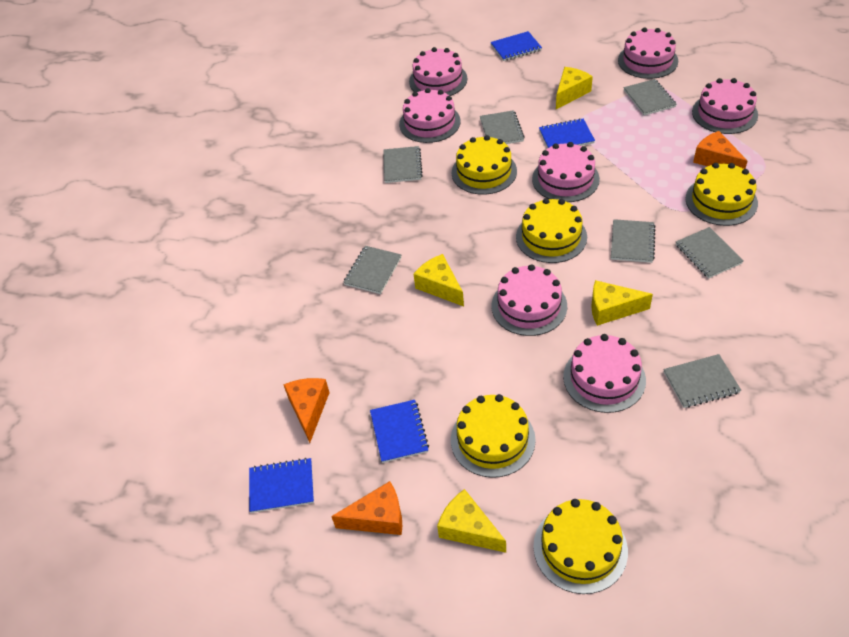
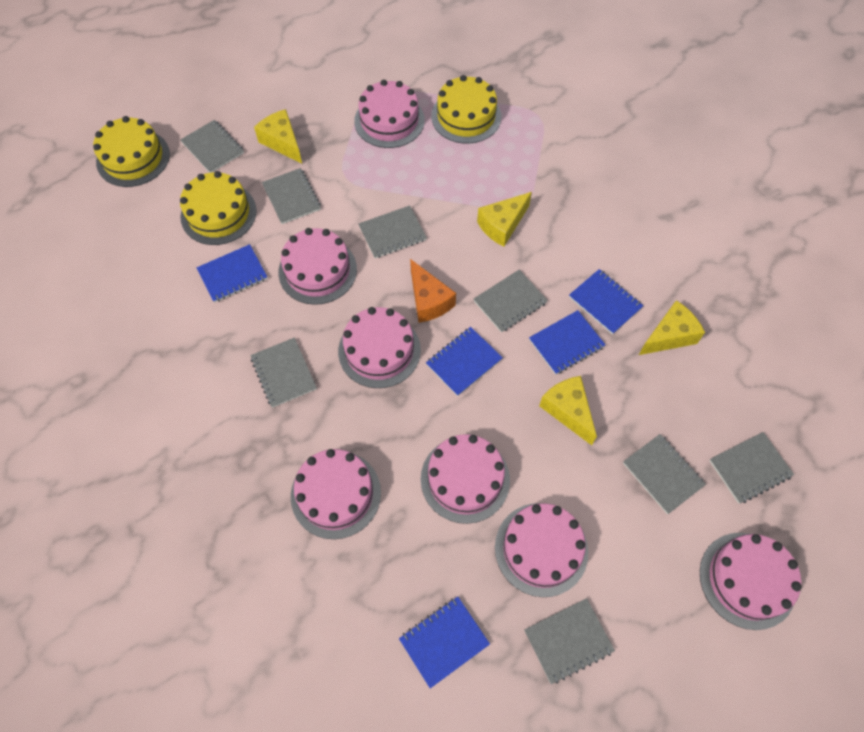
blue notebook: [249,458,314,513] [370,400,429,463] [490,31,542,61] [539,118,595,148] = 4 -> [196,244,268,303] [399,597,490,688] [426,327,503,396] [529,310,606,375] [569,269,643,334] = 5
grey notebook: [343,246,401,294] [383,146,423,183] [480,110,525,144] [611,219,656,263] [624,79,677,116] [663,354,741,408] [676,227,744,279] = 7 -> [180,120,244,173] [250,338,317,408] [262,168,321,224] [358,205,427,258] [474,270,548,333] [524,598,615,684] [623,434,706,514] [709,432,794,504] = 8
orange cheese: [283,378,330,443] [331,481,402,535] [693,131,747,169] = 3 -> [410,259,456,323] = 1
yellow cake: [451,394,536,478] [452,135,517,195] [516,198,587,263] [533,499,628,594] [685,163,758,226] = 5 -> [93,116,170,187] [180,171,257,245] [431,75,501,144] = 3

